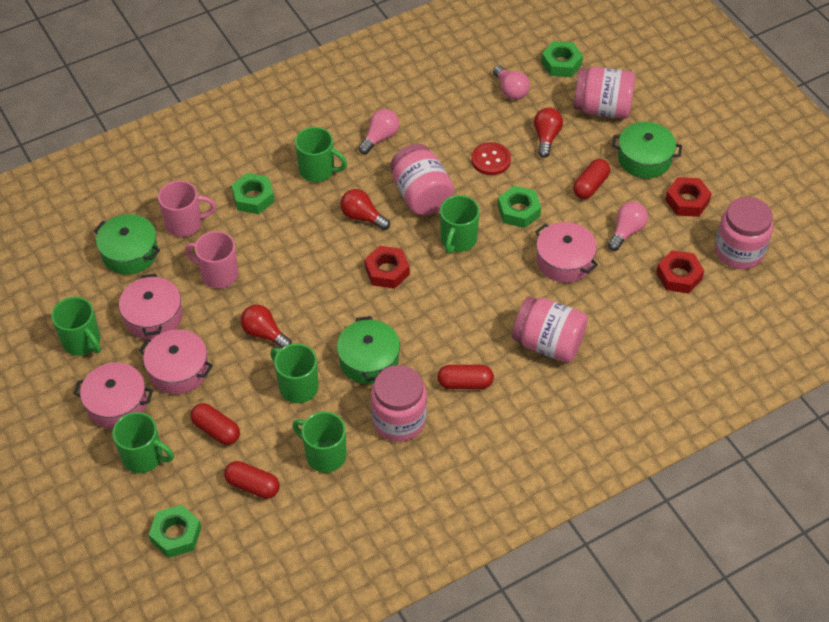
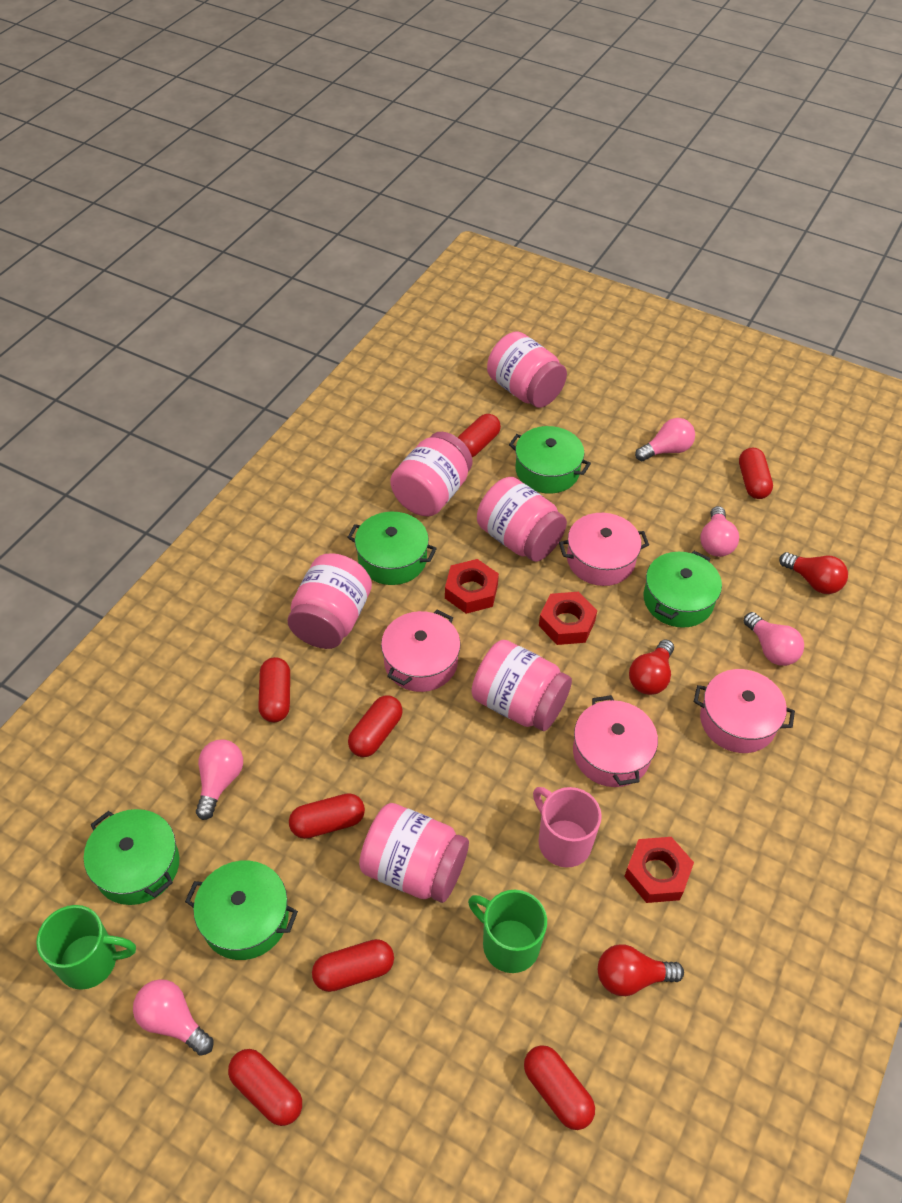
green mug: [51,297,101,356] [112,412,174,473] [270,343,318,403] [292,412,347,473] [295,127,347,182] [440,195,480,254] = 6 -> [36,905,136,990] [468,890,547,973] = 2
green nut: [149,505,201,558] [231,173,275,214] [498,186,541,228] [541,41,583,77] = 4 -> none = 0
green pot: [94,214,160,275] [337,316,400,384] [612,122,682,179] = 3 -> [84,809,179,905] [185,861,298,960] [347,512,437,585] [509,426,591,494] [643,551,722,628] = 5
pink jar: [371,365,427,442] [391,144,454,215] [512,296,588,363] [573,67,635,119] [715,197,773,269] = 5 -> [287,553,372,649] [359,803,469,903] [390,432,472,516] [471,640,572,731] [477,477,567,562] [487,331,567,408] = 6
pink light bulb: [358,109,399,154] [493,65,530,100] [608,202,648,251] = 3 -> [133,979,214,1056] [196,739,243,820] [635,418,695,461] [700,506,739,557] [744,612,804,666] = 5
pink mug: [158,180,216,237] [185,231,239,289] = 2 -> [533,787,602,868] = 1
red button: [471,142,511,175] = 1 -> none = 0
red capsule: [190,403,240,445] [224,461,279,499] [437,365,494,389] [573,159,610,199] = 4 -> [228,1049,302,1126] [258,657,290,722] [289,793,365,839] [312,939,394,992] [348,695,403,757] [458,414,501,457] [524,1045,595,1130] [739,448,773,499] = 8

